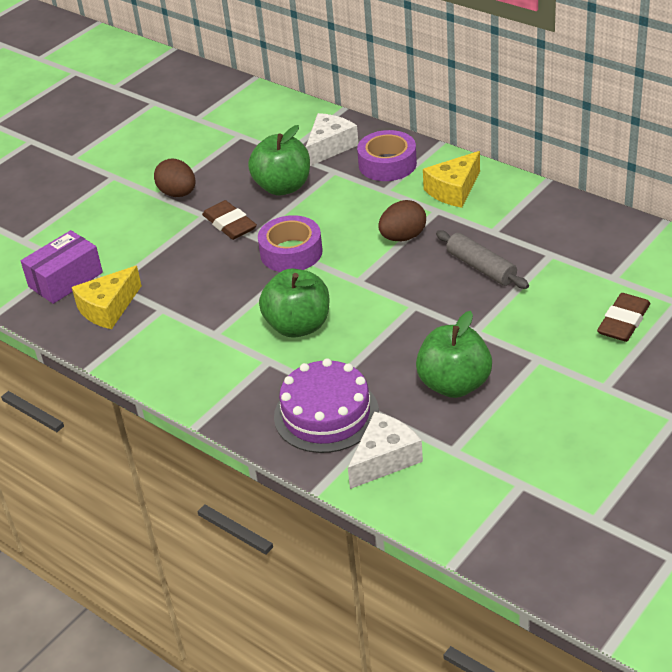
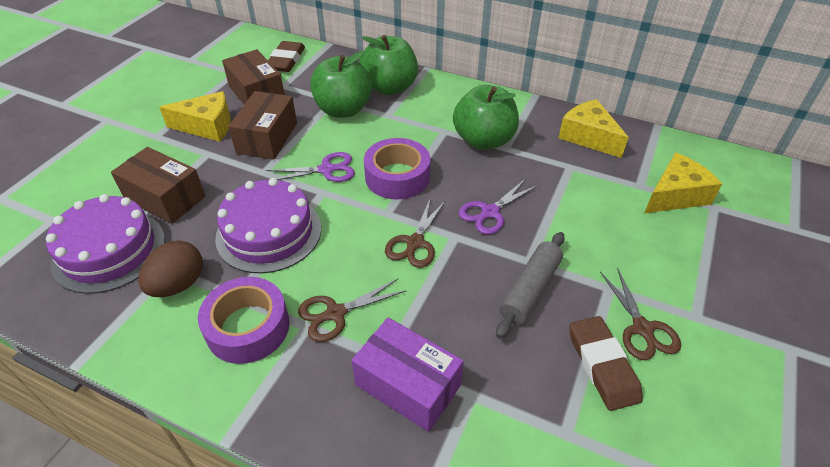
brown box: none = 0 -> [111,147,206,224] [222,49,285,104] [228,91,297,160] = 3
brown egg: [154,159,196,197] [378,200,426,241] = 2 -> [139,240,203,297] = 1
brown scissors: none = 0 -> [298,279,407,342] [385,197,446,268] [600,267,681,360] = 3
purple cake: [274,359,379,453] = 1 -> [46,194,165,294] [215,178,321,273] = 2
purple scissors: none = 0 -> [266,152,355,182] [459,178,538,235] = 2
white cheese: [306,113,358,166] [348,412,423,489] = 2 -> none = 0
yellow cheese: [72,266,142,329] [423,151,480,208] = 2 -> [159,91,231,142] [559,99,629,158] [645,152,722,213] = 3

